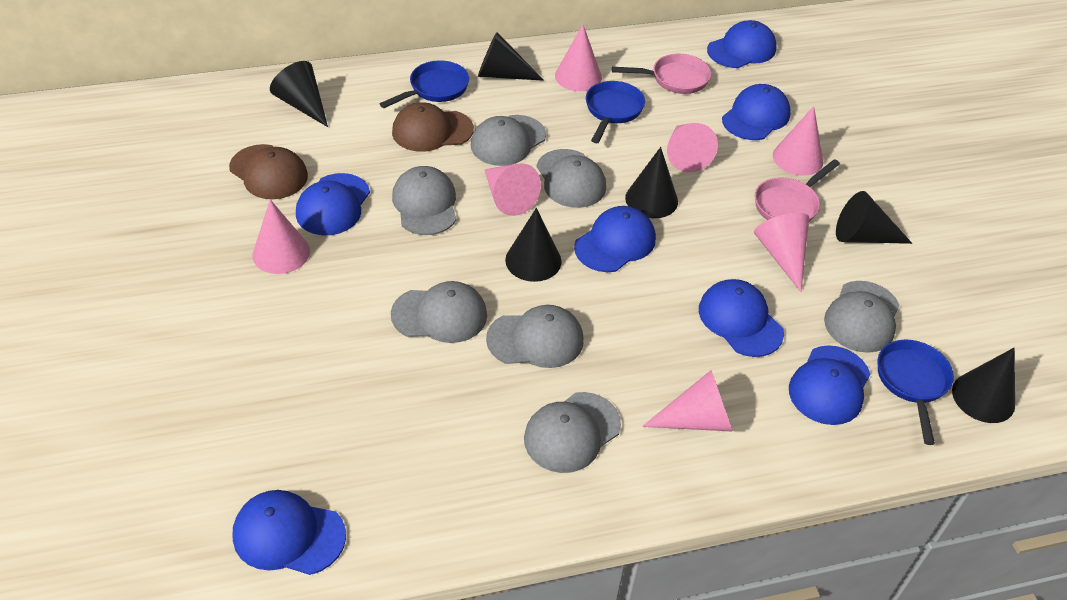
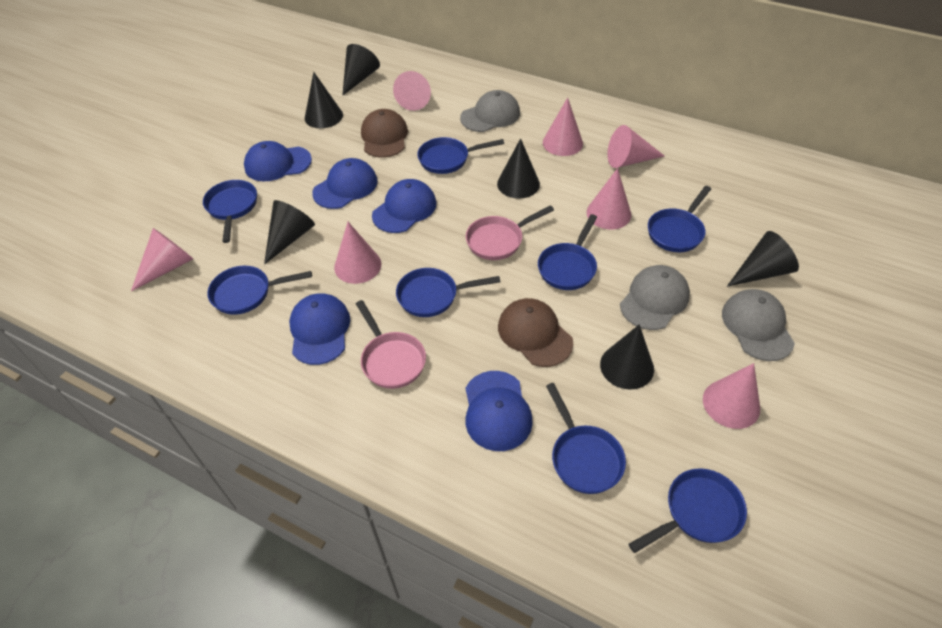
blue cap: [232,490,346,575] [296,173,370,235] [574,206,656,272] [699,279,784,357] [707,20,776,68] [722,84,791,140] [789,345,870,425] = 7 -> [244,141,312,181] [289,293,350,365] [312,158,377,209] [372,179,436,233] [466,371,533,451] = 5
blue pan: [380,60,469,108] [586,81,645,143] [878,339,954,445] = 3 -> [203,180,257,243] [207,266,312,315] [396,268,500,317] [417,137,504,174] [538,214,597,290] [546,383,626,494] [628,468,747,553] [648,186,711,252] = 8
grey cap: [391,281,487,343] [392,166,456,235] [471,115,546,166] [486,305,584,368] [524,392,621,473] [536,149,606,208] [824,281,900,353] = 7 -> [460,90,520,132] [620,265,690,330] [722,289,795,361] = 3

